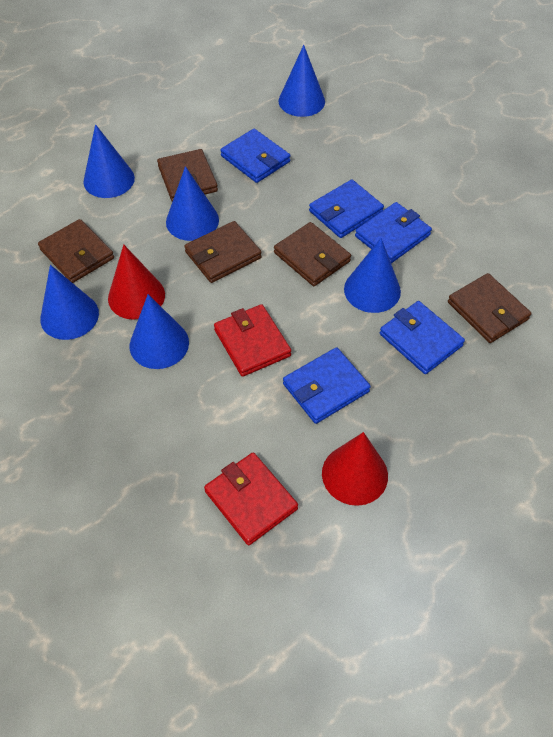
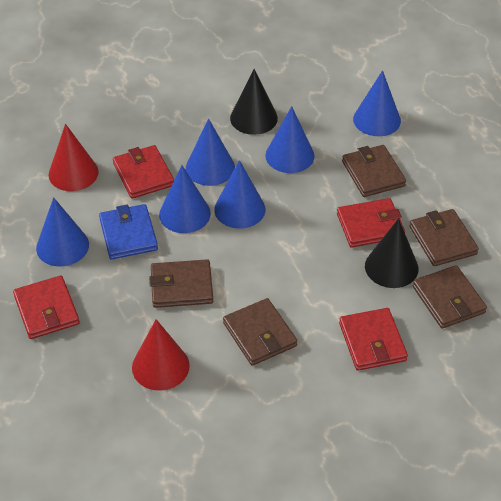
black cone: none = 0 -> [230,69,278,135] [365,218,418,288] = 2
blue wallet: [220,129,290,183] [283,347,371,424] [309,179,384,238] [355,202,432,263] [380,301,465,374] = 5 -> [99,204,158,260] = 1
red wallet: [204,452,298,545] [214,304,291,377] = 2 -> [13,275,80,339] [113,145,174,199] [337,198,405,248] [339,308,408,371] = 4

